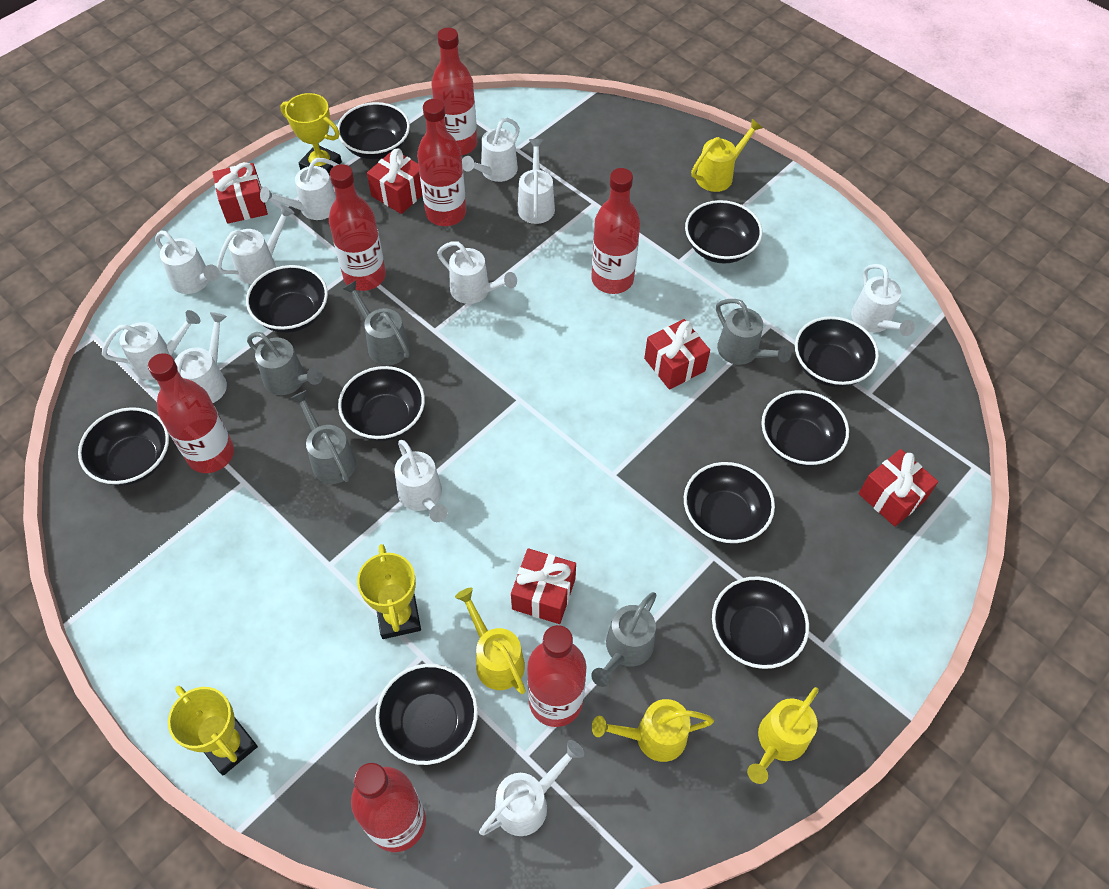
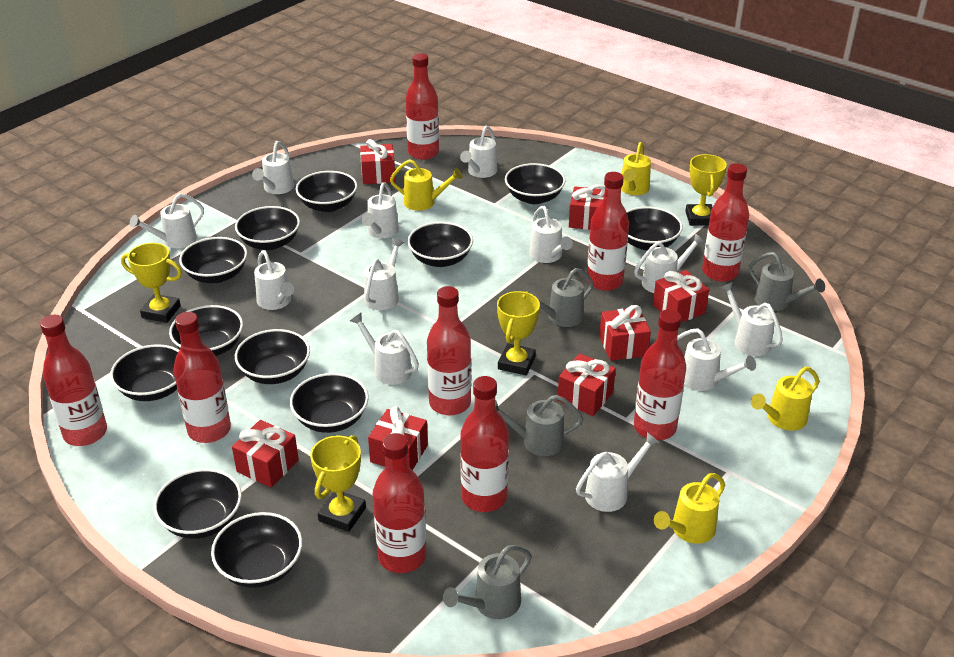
black bowl: [78,407,169,486] [246,265,328,333] [337,102,410,160] [338,366,425,441] [375,664,478,765] [684,462,775,544] [685,200,762,264] [712,576,809,669] [761,390,849,467] [795,316,879,387] = 10 -> [110,344,179,401] [154,469,242,539] [169,305,243,356] [179,237,247,283] [211,512,302,588] [235,206,300,250] [235,329,310,384] [290,373,369,433] [296,171,357,212] [407,222,473,267] [505,163,566,204] [626,207,683,251] = 12
grey watering can: [247,332,323,395] [291,390,356,484] [342,281,409,366] [591,592,656,687] [716,299,792,365] = 5 -> [443,545,532,619] [495,395,583,456] [528,268,594,327] [749,252,825,311] = 4
red bottle: [148,353,234,473] [329,164,386,291] [351,763,426,852] [417,99,466,226] [431,28,477,156] [527,625,586,727] [591,168,640,294] = 7 -> [40,315,107,446] [173,312,231,443] [373,433,426,573] [406,53,439,160] [427,286,471,415] [460,376,509,512] [587,172,629,291] [634,309,686,440] [702,163,749,282] = 9
red gift: [212,162,268,224] [367,148,422,214] [511,548,576,624] [644,319,710,390] [859,449,938,527] = 5 -> [232,420,299,488] [360,139,396,184] [368,406,428,470] [558,354,616,416] [569,184,605,230] [599,305,651,361] [653,270,709,323] = 7
white watering can: [102,310,201,380] [155,231,220,294] [175,312,227,403] [217,204,294,284] [260,158,339,220] [395,440,448,522] [437,241,517,304] [462,118,520,182] [479,740,584,836] [518,139,555,224] [851,264,915,336] = 11 -> [130,193,204,248] [252,141,294,194] [254,250,294,310] [350,313,419,385] [361,182,399,238] [364,238,404,310] [460,126,497,178] [529,206,573,263] [576,432,660,512] [634,233,705,293] [677,328,756,391] [720,282,783,356] = 12
yellow trophy: [168,686,258,776] [280,93,342,176] [357,544,421,639] = 3 -> [121,243,182,323] [310,435,366,532] [497,291,540,376] [685,154,727,226] = 4

